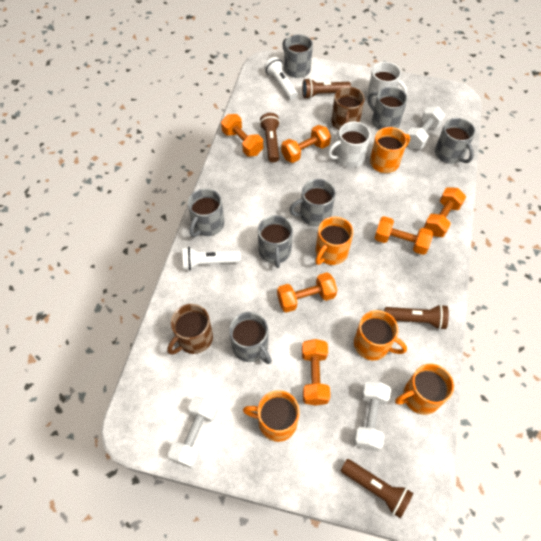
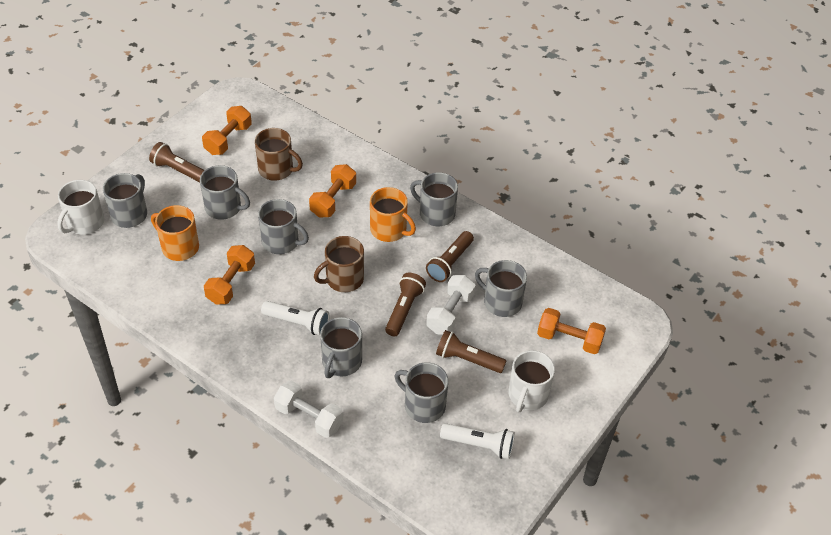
orange dumbbell: [221,114,263,157] [277,272,337,313] [281,125,331,163] [302,339,330,406] [375,216,433,255] [424,187,466,237] = 6 -> [202,106,252,155] [204,245,255,305] [309,164,356,218] [537,308,606,354] = 4
orange mug: [243,390,300,442] [315,217,353,265] [354,310,407,360] [370,127,410,173] [395,364,454,415] = 5 -> [151,205,199,261] [370,187,416,242] = 2
white dumbbell: [168,396,218,468] [354,381,391,451] [407,107,445,149] = 3 -> [274,381,343,438] [426,275,476,335] = 2

